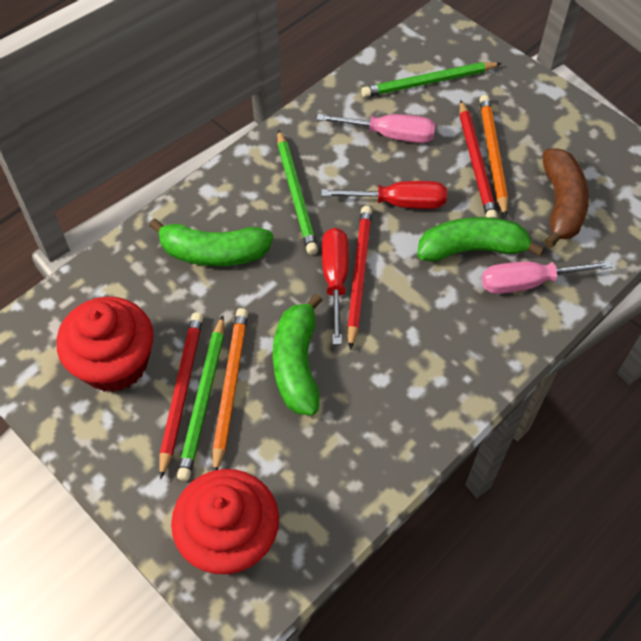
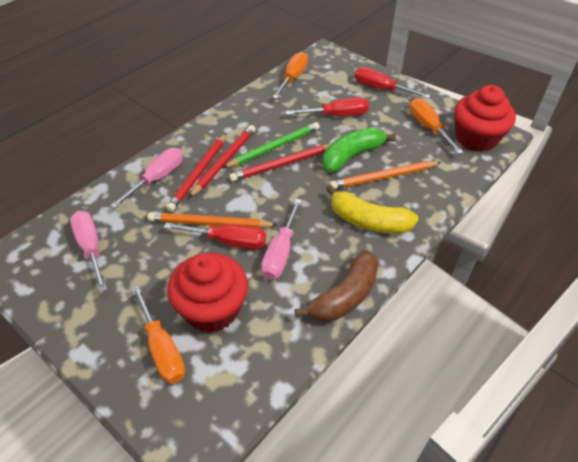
green banana: [149,219,273,266] [273,294,323,415] [417,217,544,262] = 3 -> [323,128,396,172] = 1
green pencil: [177,315,224,481] [278,129,318,255] [361,62,502,97] = 3 -> [223,122,320,168] = 1
orange screwdriver: none = 0 -> [131,285,185,384] [272,52,308,99] [409,98,463,154] = 3
pink screwdriver: [316,114,435,143] [482,260,613,294] = 2 -> [70,211,107,292] [110,148,183,209] [261,199,302,280] = 3
red screwdriver: [321,181,447,209] [322,228,349,345] = 2 -> [164,223,266,250] [286,97,369,116] [354,67,430,99] = 3
yellow banana: none = 0 -> [326,185,418,234] = 1

